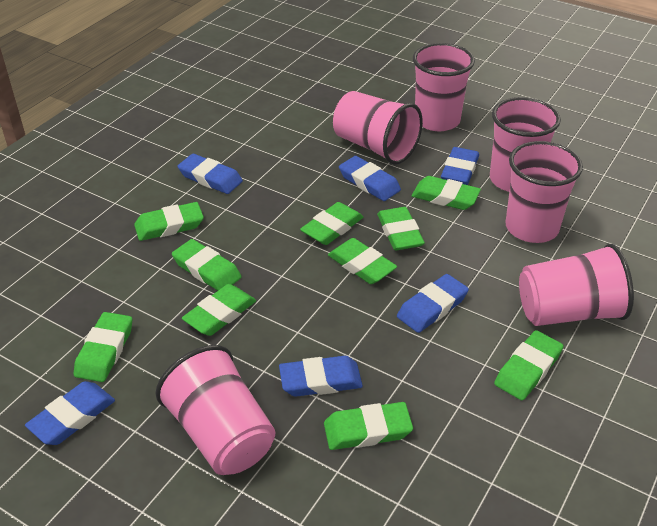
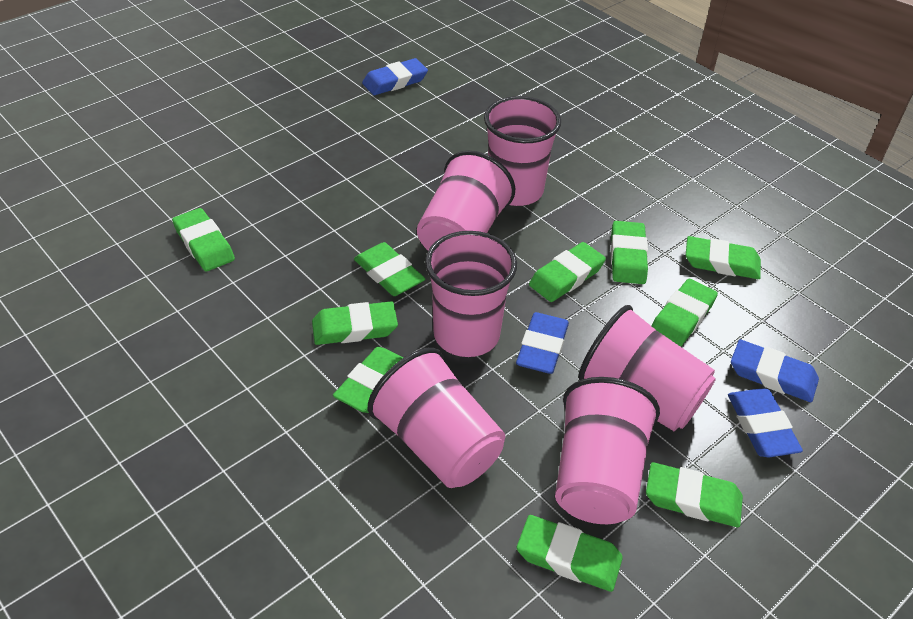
blue eraser: [25,381,115,445] [178,154,243,194] [279,356,363,397] [339,156,401,201] [397,274,469,333] [441,147,479,185] = 6 -> [362,58,428,95] [516,312,569,374] [728,389,803,457] [731,340,819,402] = 4

